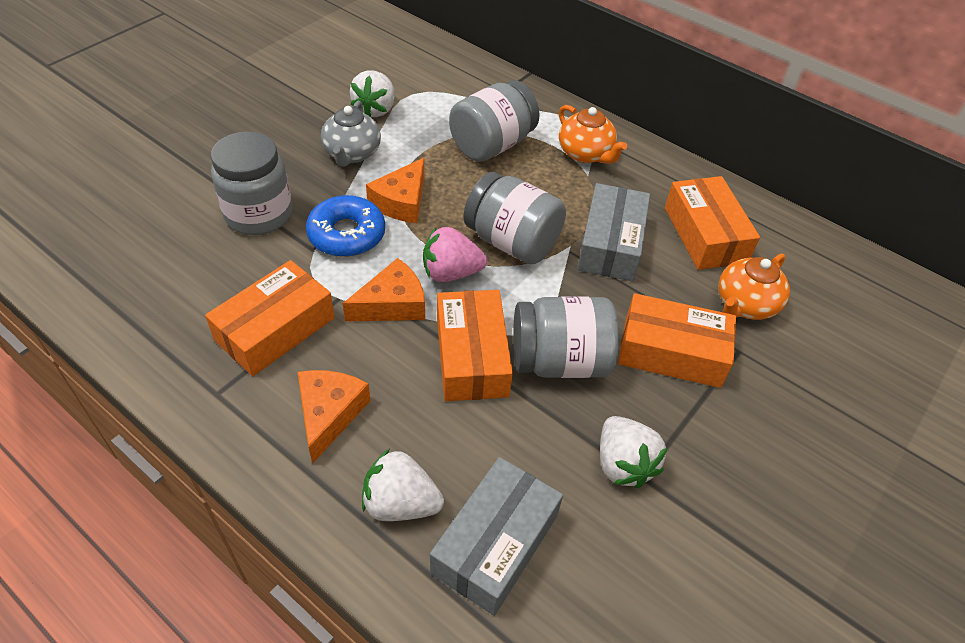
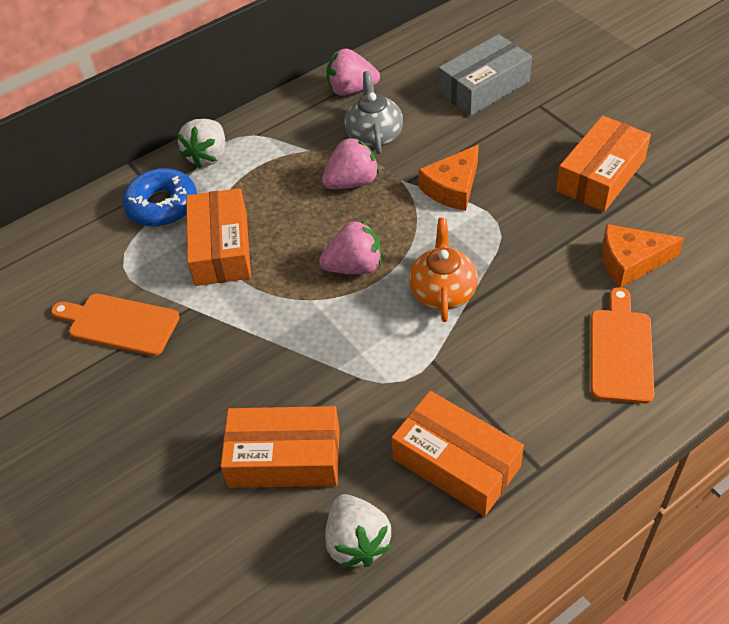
grey box: [430,457,563,616] [577,183,650,281] = 2 -> [438,34,532,116] = 1
grey jar: [211,131,292,235] [449,80,540,162] [464,172,566,264] [513,297,619,378] = 4 -> none = 0
orange cheese: [298,370,371,464] [343,258,425,321] [366,158,424,223] = 3 -> [418,145,479,211] [602,224,684,287] = 2
orange cutting board: none = 0 -> [51,294,180,356] [591,287,654,404] = 2
orange teapot: [559,105,627,164] [719,253,790,320] = 2 -> [409,218,478,322] = 1
pink strawberry: [423,227,487,282] = 1 -> [319,220,382,274] [322,137,379,189] [326,48,380,96] = 3
white strawberry: [350,71,395,117] [362,449,444,521] [600,416,667,488] = 3 -> [177,119,225,168] [325,494,392,567] = 2

